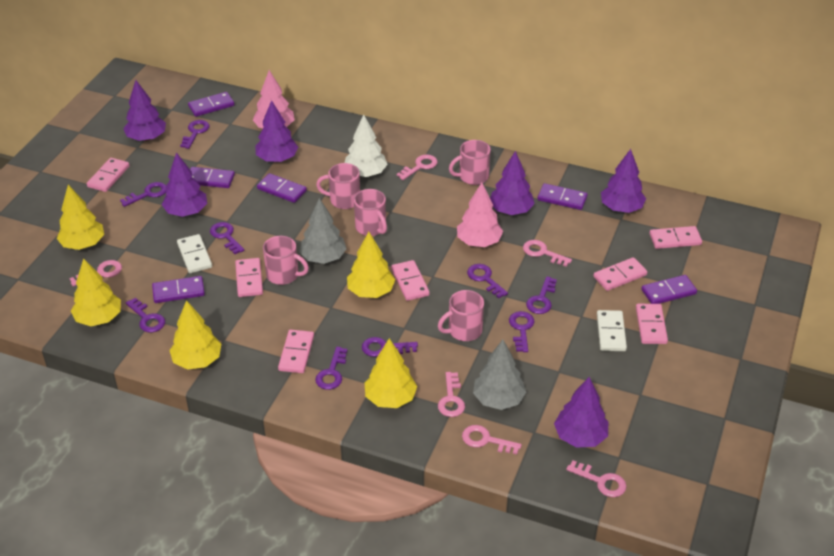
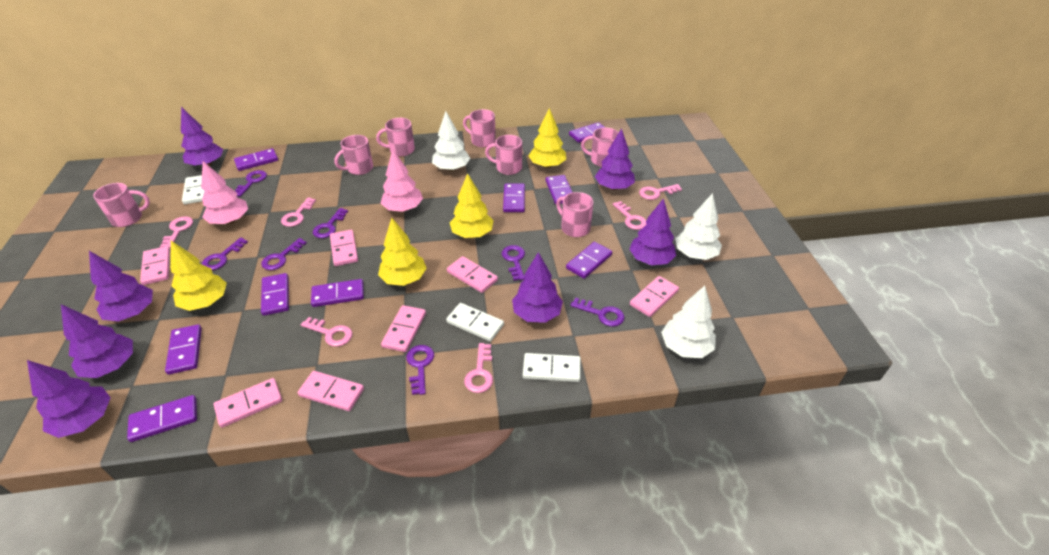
grey tree: [299,198,347,264] [473,340,526,410] = 2 -> none = 0
pink mug: [263,236,309,285] [316,163,360,209] [354,189,387,236] [438,290,484,341] [449,140,491,185] = 5 -> [93,183,150,227] [334,135,373,175] [376,118,415,156] [463,109,496,147] [485,135,522,175] [556,192,593,237] [581,128,619,167] = 7
purple domino: [152,276,205,303] [188,92,235,117] [190,167,235,188] [257,173,307,203] [537,183,588,210] [641,275,697,304] = 6 -> [127,395,197,442] [165,324,202,375] [234,148,278,171] [261,273,289,316] [311,279,364,307] [503,184,525,212] [546,175,573,204] [566,242,612,279] [569,122,606,143] = 9
purple key: [120,182,166,207] [126,297,165,333] [180,120,210,149] [210,222,244,254] [315,347,348,390] [362,337,418,357] [467,264,508,298] [509,311,534,352] [526,276,557,314] = 9 -> [202,237,248,270] [235,170,267,197] [261,238,307,270] [313,208,348,238] [406,345,434,395] [502,245,525,281] [570,298,624,327] = 7
purple tree: [123,80,166,141] [162,152,207,217] [255,100,298,162] [490,151,535,215] [554,377,608,448] [601,149,646,213] = 6 -> [27,360,111,438] [61,304,133,378] [89,251,153,322] [181,107,224,166] [512,252,563,323] [595,128,635,190] [629,198,676,265] = 7
white domino: [177,234,212,273] [597,310,627,351] = 2 -> [182,175,204,204] [446,303,504,341] [523,353,581,382] = 3
white tree: [345,115,388,177] = 1 -> [432,111,470,171] [661,286,716,358] [675,193,722,260] = 3
yellow tree: [57,185,104,250] [71,258,121,326] [170,300,221,370] [347,232,395,298] [365,338,417,408] = 5 -> [170,241,227,311] [378,218,427,286] [450,173,494,238] [529,108,566,168] = 4

